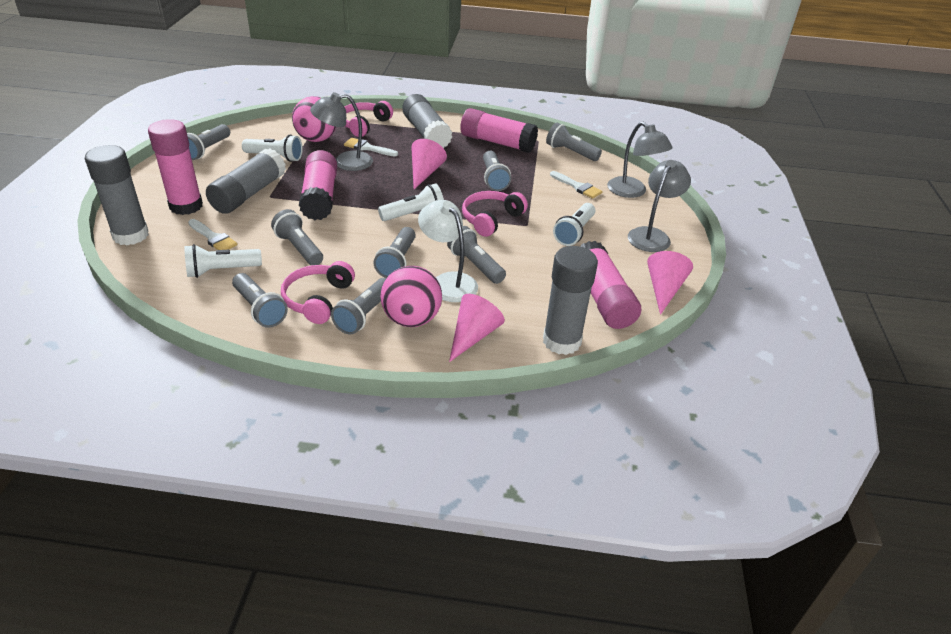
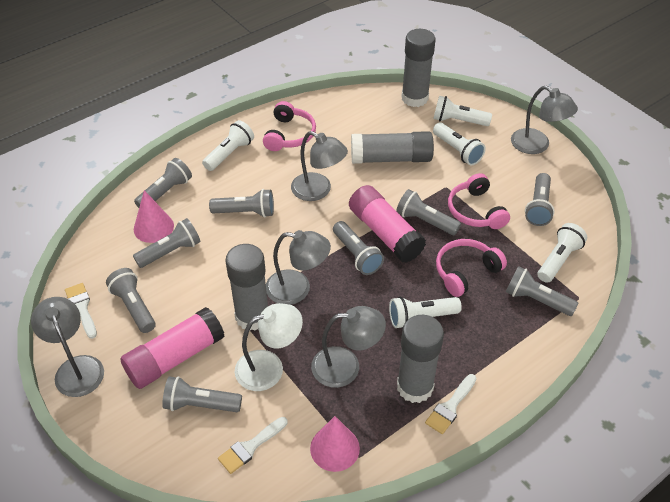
grey flashlight: [187,124,230,160] [232,273,288,328] [271,209,323,265] [331,278,386,334] [374,227,416,278] [447,226,506,284] [483,151,511,191] [546,123,602,161] = 8 -> [106,268,156,333] [133,218,201,268] [134,158,192,208] [162,376,242,412] [209,189,274,217] [333,221,384,275] [396,189,461,235] [506,266,578,316] [525,173,555,226] = 9
grey lamp: [310,92,373,171] [607,122,673,198] [628,160,691,252] = 3 -> [31,297,104,397] [266,230,331,305] [291,131,348,201] [311,306,386,388] [511,86,578,154] = 5
pink ball: [292,96,336,142] [380,266,442,327] = 2 -> none = 0
pink cone: [411,139,447,189] [449,294,505,362] [647,251,693,315] = 3 -> [134,190,174,243] [310,416,360,472] = 2
pink glue stick: [148,119,203,215] [299,150,337,220] [460,108,538,153] [580,241,641,329] = 4 -> [120,307,224,389] [349,185,426,263] = 2
white flashlight: [184,244,262,278] [242,135,303,162] [378,183,444,221] [553,203,596,246] = 4 -> [202,120,254,171] [389,296,462,328] [433,96,492,126] [433,122,486,166] [538,223,587,283] = 5

